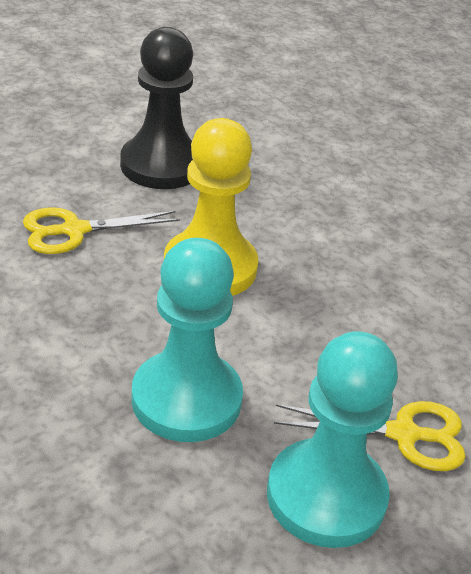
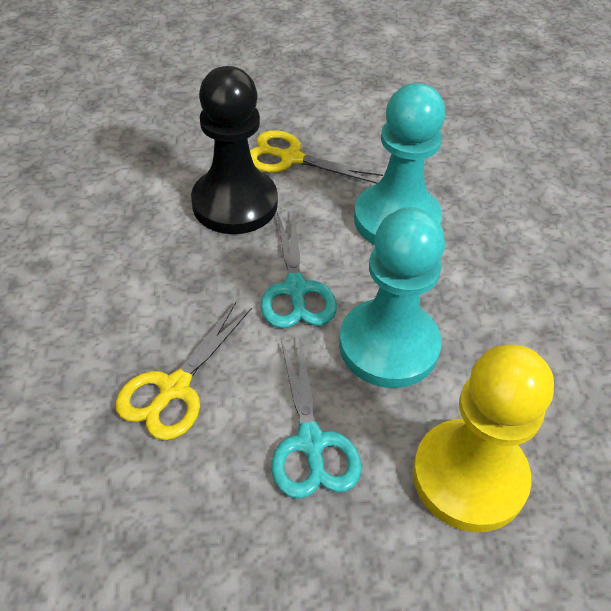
turquoise scissors: none = 0 -> [261,211,337,328] [271,338,362,499] = 2

